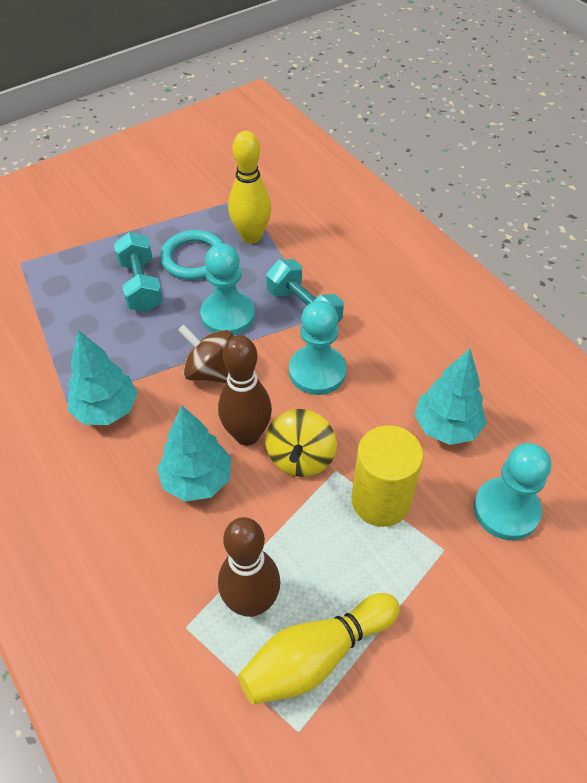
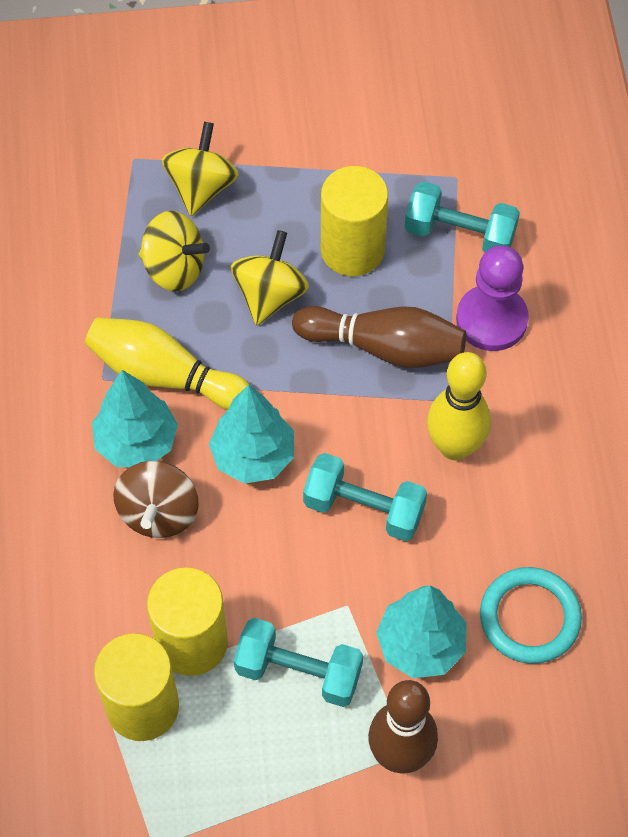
purple pawn: none = 0 -> [456,246,529,351] = 1
turquoise dumbbell: [114,232,163,312] [266,259,344,324] = 2 -> [234,618,363,707] [303,453,427,541] [405,181,520,253] = 3
turquoise pawn: [200,243,255,335] [289,300,346,395] [474,443,551,540] = 3 -> none = 0
yellow cylinder: [351,425,423,527] = 1 -> [94,633,179,741] [147,567,228,676] [321,166,388,276] = 3
yellow spinning top: [266,409,337,477] = 1 -> [138,211,210,292] [162,122,239,216] [231,230,309,326] = 3

